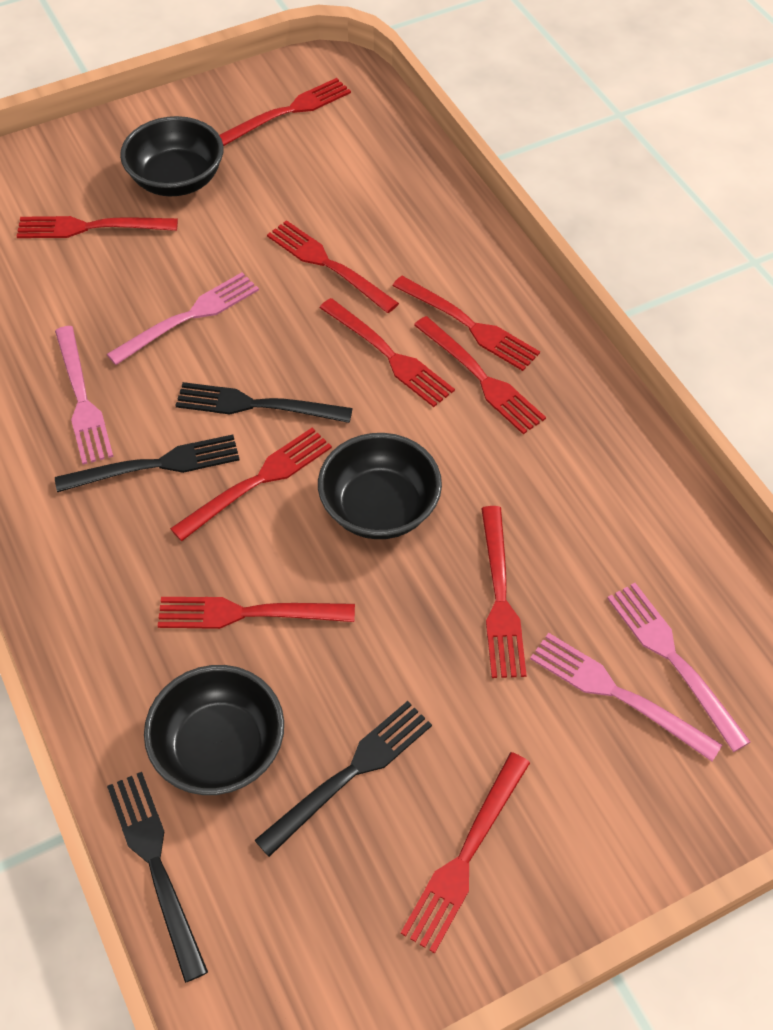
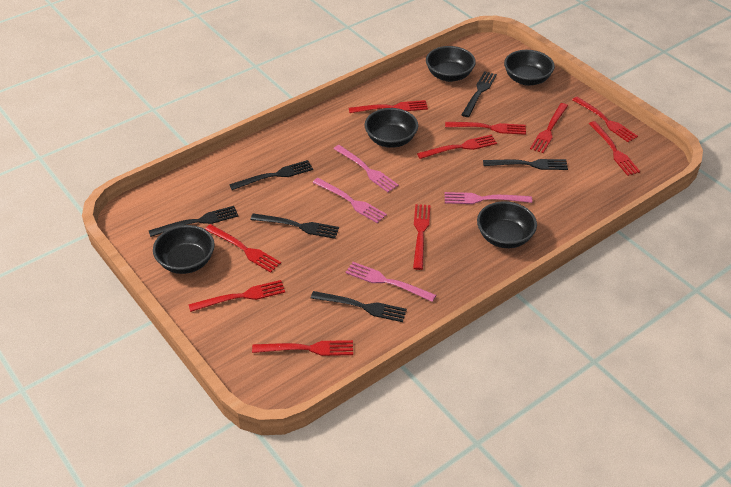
black bowl: [120,116,223,196] [144,665,284,795] [318,433,442,539] = 3 -> [153,225,215,274] [365,108,418,148] [426,46,476,82] [477,201,537,248] [504,50,555,86] = 5
black fork: [55,435,240,492] [107,772,208,983] [175,382,353,423] [254,701,432,857] = 4 -> [149,206,238,237] [229,160,313,190] [250,213,339,239] [310,291,407,322] [461,71,497,117] [483,159,568,170] = 6

